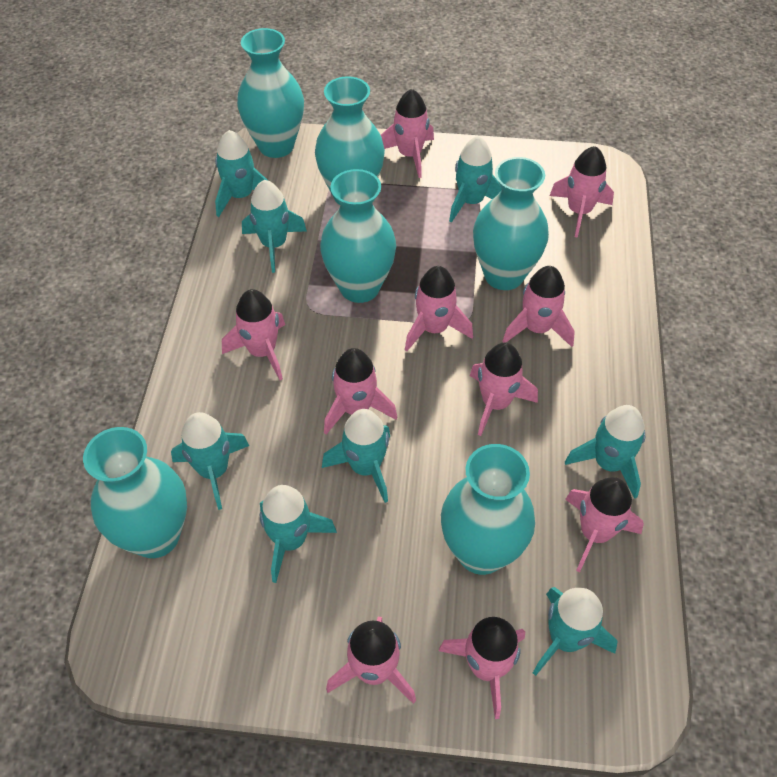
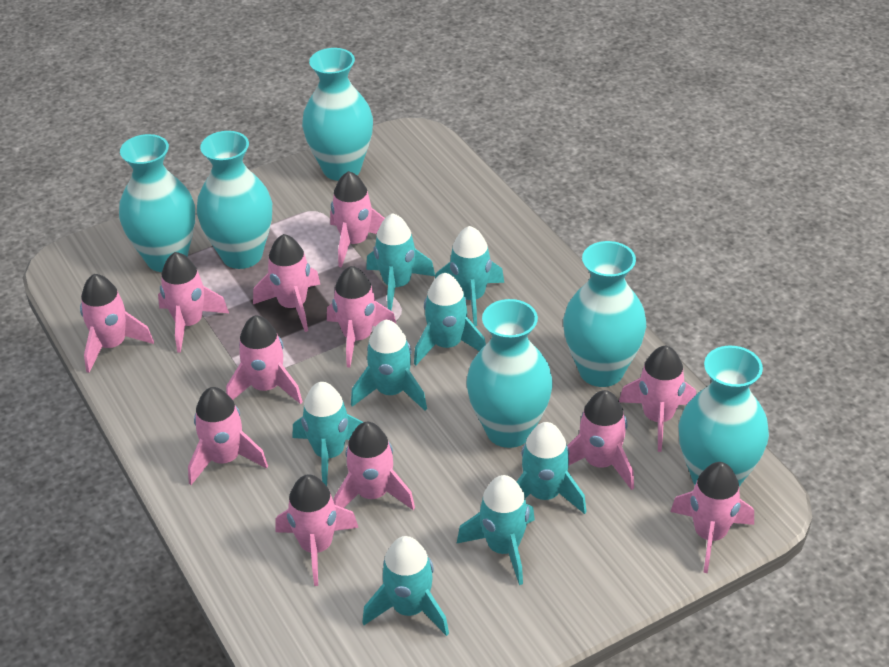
pink rocket: [222,289,285,380] [324,348,397,435] [326,617,416,704] [381,89,434,178] [405,266,473,351] [438,617,525,719] [470,343,538,436] [502,266,575,347] [550,146,614,238] [565,477,644,572] = 10 -> [80,274,154,373] [158,252,229,353] [188,387,268,485] [226,315,303,404] [253,234,320,332] [275,474,359,586] [327,266,396,368] [330,171,385,268] [334,422,415,510] [567,390,634,490] [619,346,696,452] [670,462,754,573] = 12

